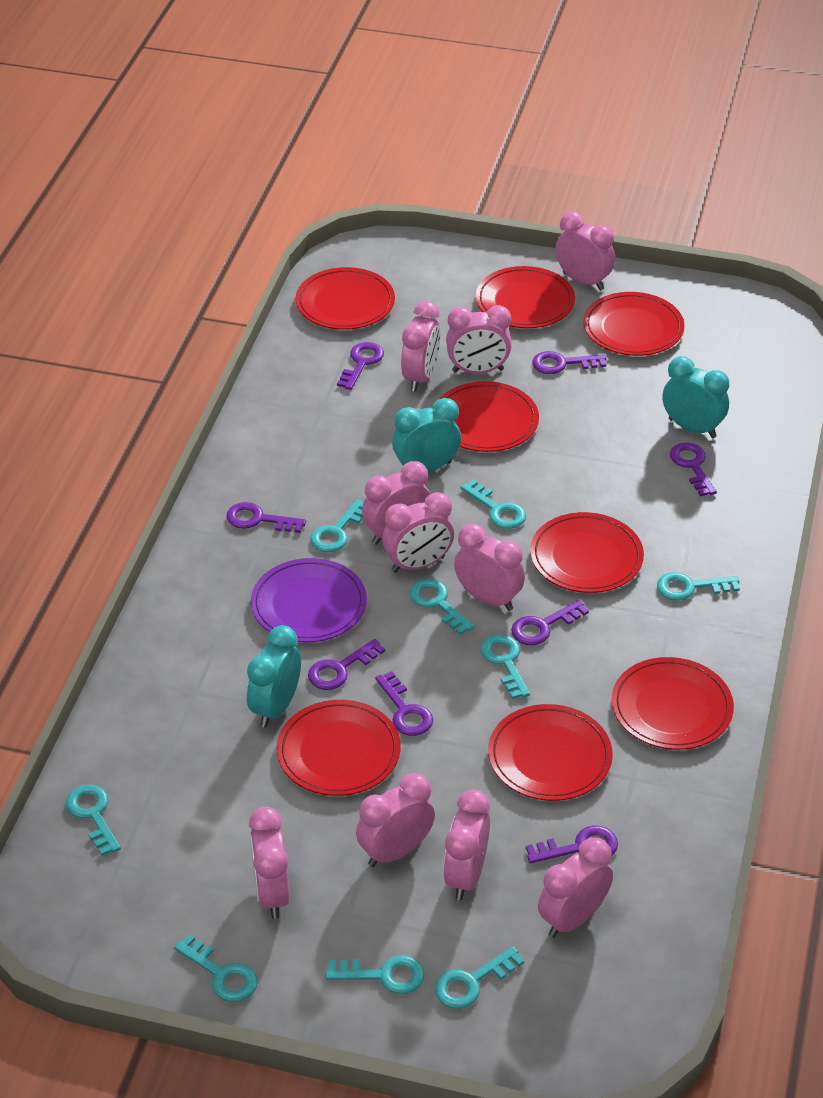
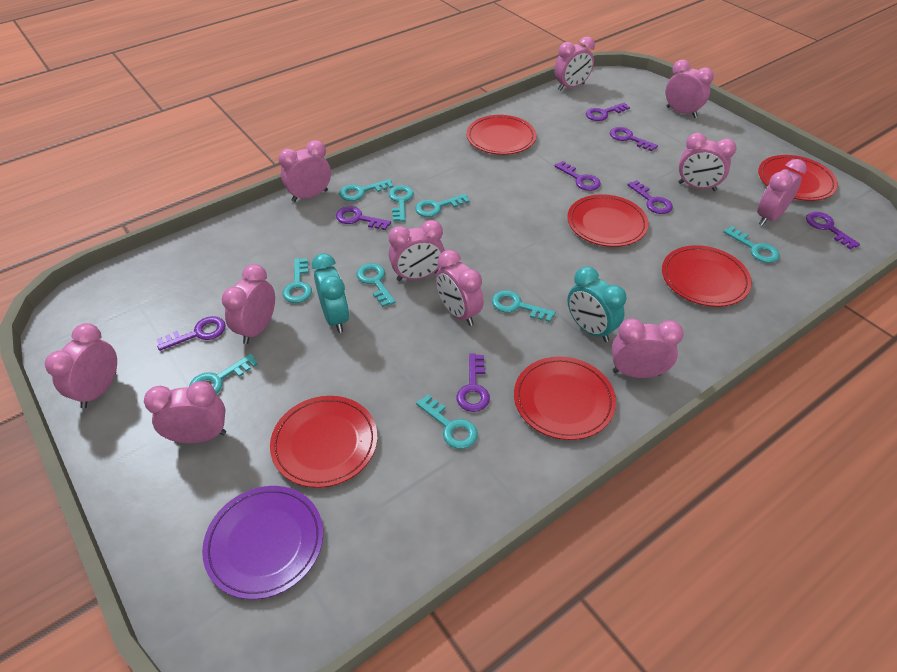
pink clock: [249,807,290,919] [356,773,435,867] [362,461,430,545] [382,492,454,573] [401,301,441,391] [443,790,490,900] [446,305,512,373] [454,524,525,611] [538,837,613,938] [556,212,615,291] = 10 -> [45,323,117,409] [144,381,226,443] [222,264,275,344] [278,140,331,202] [389,220,445,281] [436,250,484,326] [554,37,595,91] [612,318,684,378] [666,59,714,118] [678,133,736,191] [757,159,807,226] = 11
red plate: [277,700,401,796] [296,267,395,330] [440,381,539,452] [476,266,575,328] [488,704,613,801] [530,512,644,593] [583,292,685,356] [612,657,734,750] = 8 -> [270,396,378,488] [466,115,536,155] [514,357,616,440] [567,194,649,247] [662,245,752,307] [758,155,838,201] = 6
turquoise clock: [247,625,301,728] [392,398,461,472] [662,356,729,438] = 3 -> [312,253,349,333] [567,266,626,342] = 2

